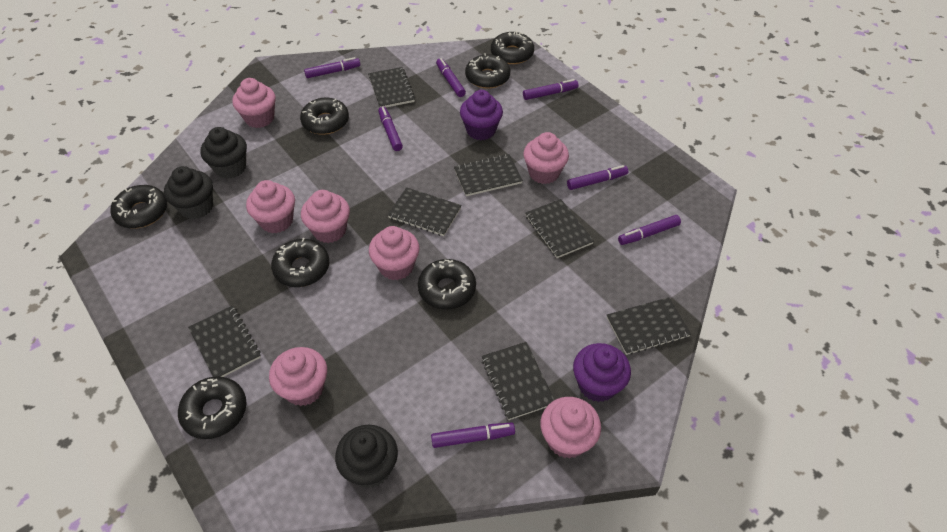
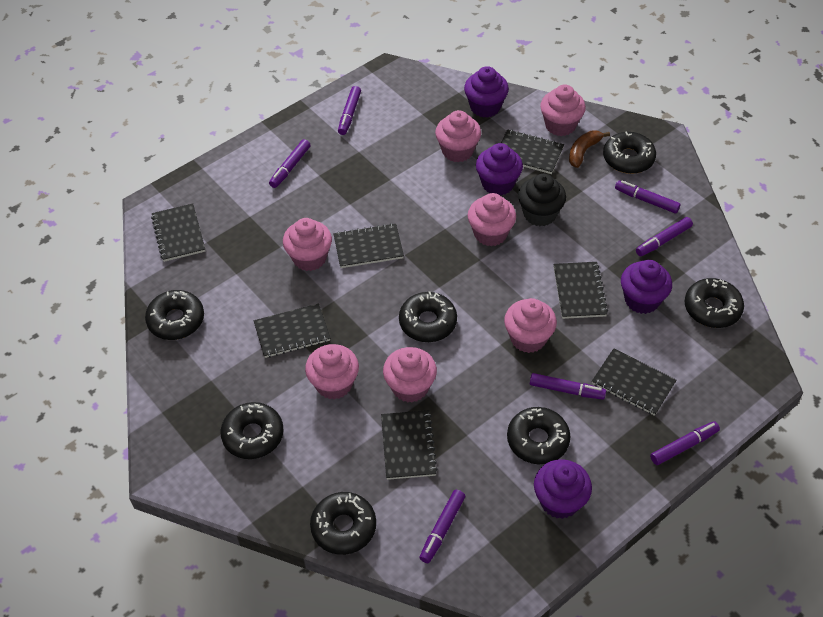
black cupcake: [164,166,213,219] [200,127,247,179] [335,425,398,488] = 3 -> [518,174,566,226] = 1
brown banana: none = 0 -> [569,131,610,168] = 1
purple cupcake: [460,90,503,140] [573,343,631,402] = 2 -> [464,66,509,118] [476,143,523,195] [534,459,592,519] [621,260,672,314] = 4

